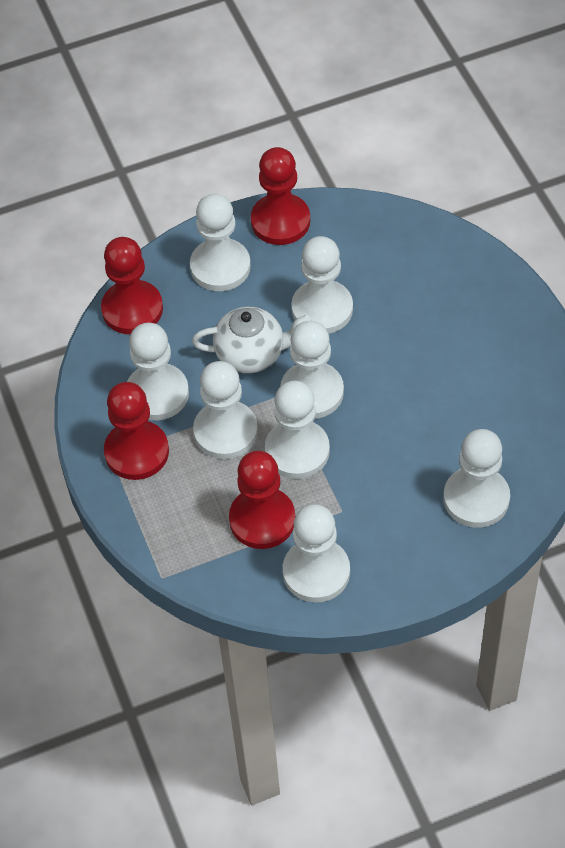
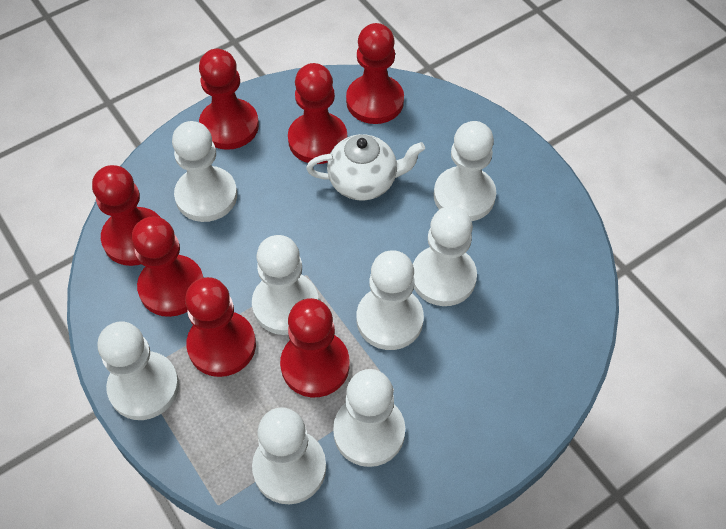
red pawn: [101,237,163,334] [104,382,169,480] [229,451,295,549] [251,147,310,245] = 4 -> [92,165,161,266] [132,216,204,317] [185,277,256,377] [199,49,259,150] [280,298,350,397] [288,63,347,164] [346,23,404,124] = 7

